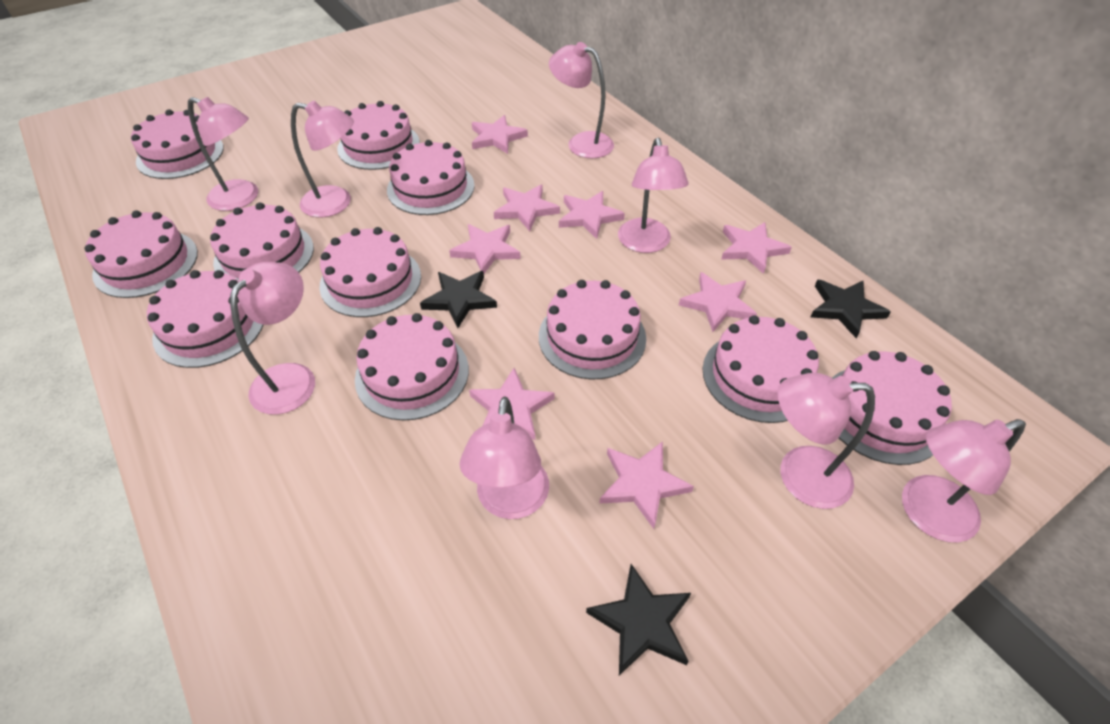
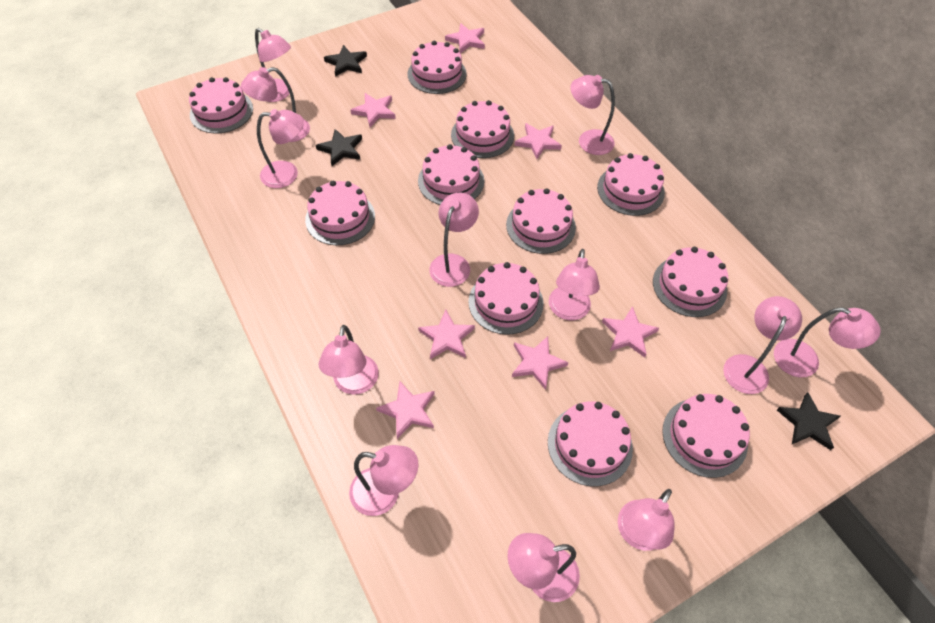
pink lamp: [188,97,258,211] [230,262,315,415] [291,101,354,217] [459,397,549,519] [549,42,614,158] [618,138,689,253] [777,373,875,509] [902,419,1026,542] = 8 -> [241,67,310,142] [255,28,291,102] [257,109,304,188] [319,325,379,395] [349,445,419,516] [429,193,479,287] [508,533,580,602] [549,249,600,320] [570,75,615,155] [618,489,675,551] [723,296,802,394] [774,307,881,377] = 12
pink star: [449,224,521,273] [469,368,555,440] [472,115,528,154] [494,185,560,231] [559,191,625,239] [599,441,694,529] [679,272,757,332] [721,222,792,274] = 8 -> [351,93,396,127] [376,381,435,439] [418,310,475,359] [445,23,485,53] [512,336,568,390] [514,123,562,159] [602,306,659,358] = 7

